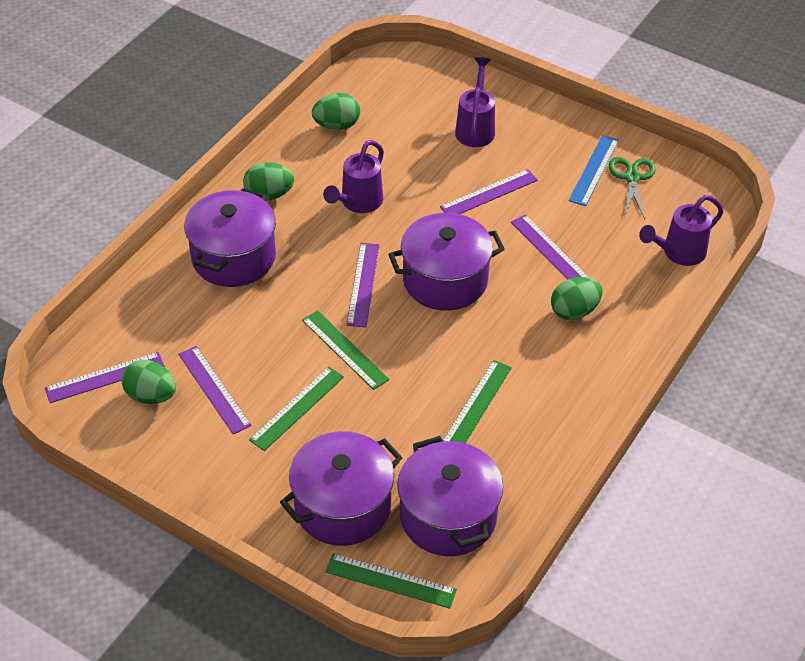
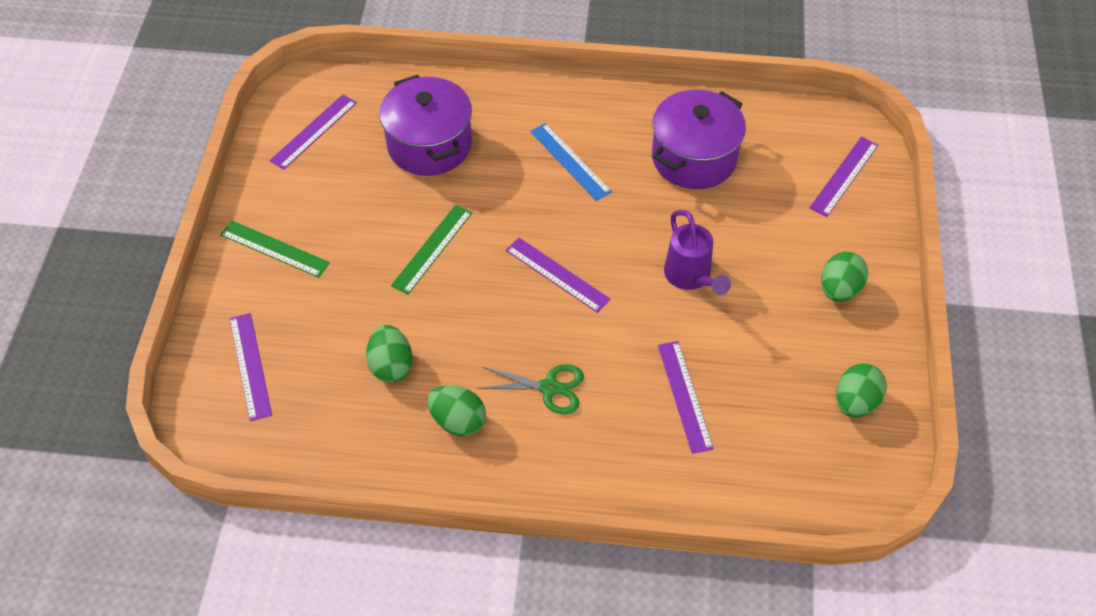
green ruler: [249,366,344,451] [302,310,389,390] [325,553,457,609] [443,360,512,443] = 4 -> [220,221,330,278] [391,205,472,295] = 2
purple pot: [184,188,276,287] [280,431,403,546] [388,213,505,311] [397,436,503,556] = 4 -> [379,75,472,176] [652,90,746,189] = 2
purple watering can: [323,140,384,213] [455,57,495,147] [639,195,724,266] = 3 -> [664,210,731,295] = 1

